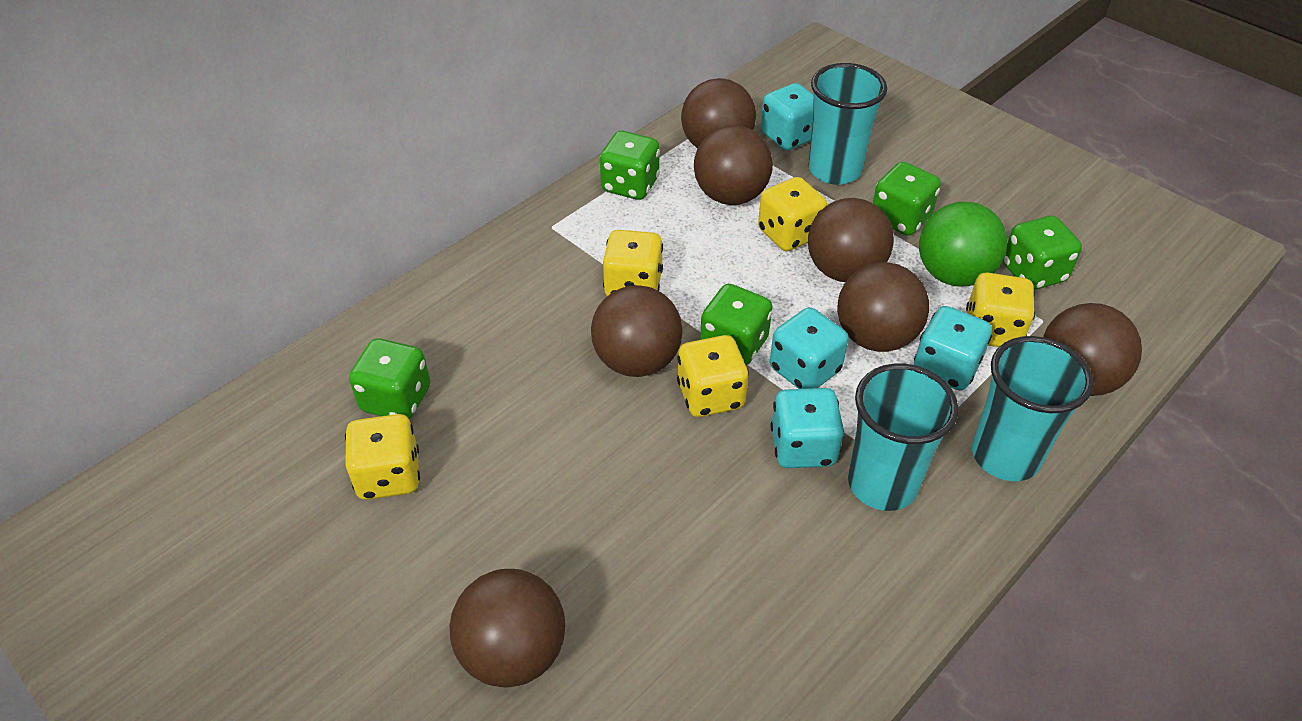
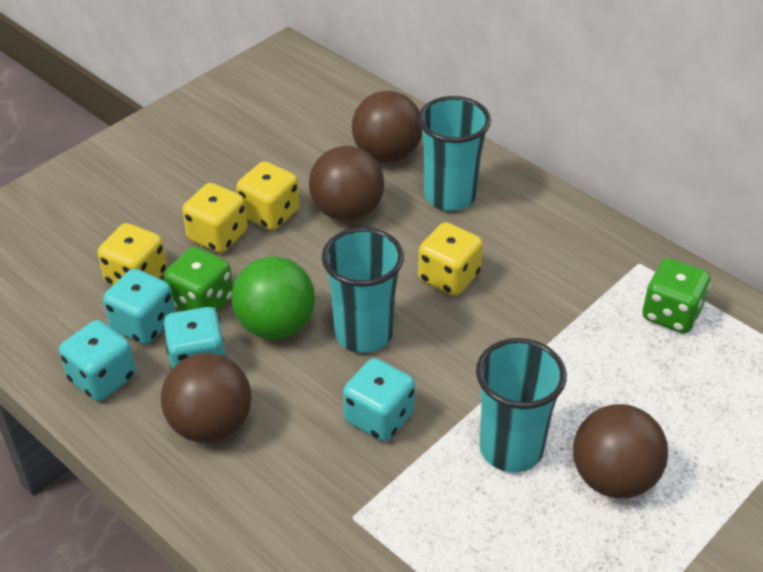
brown ball: [450,569,566,687] [591,285,683,377] [681,78,756,149] [694,125,773,205] [808,198,894,282] [837,262,929,352] [1043,303,1142,396] = 7 -> [161,353,252,443] [309,146,384,221] [352,91,422,163] [573,404,668,498] = 4
green dice: [349,338,430,419] [600,131,660,200] [700,284,772,366] [873,162,941,236] [1003,216,1082,290] = 5 -> [164,247,233,312] [642,258,711,333] = 2
yellow dice: [345,414,420,500] [603,230,663,296] [677,335,749,417] [758,177,827,251] [966,272,1035,347] = 5 -> [98,223,167,285] [182,183,248,253] [236,161,299,230] [418,222,483,296] = 4

